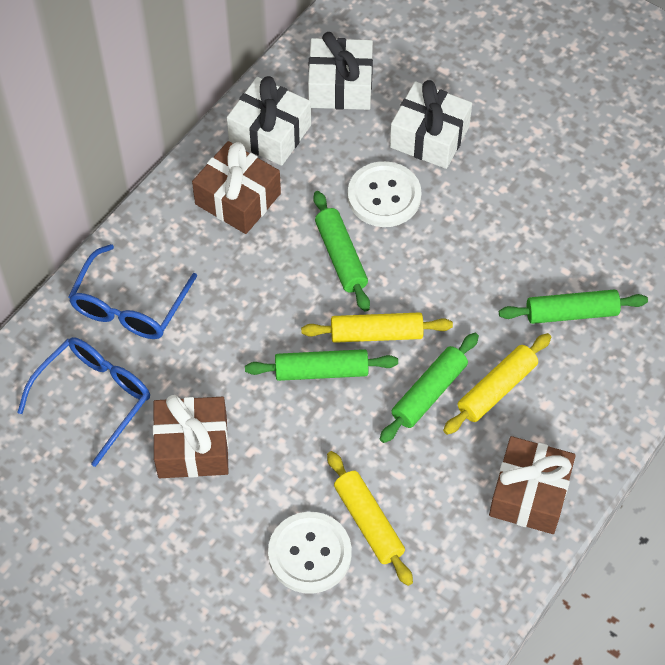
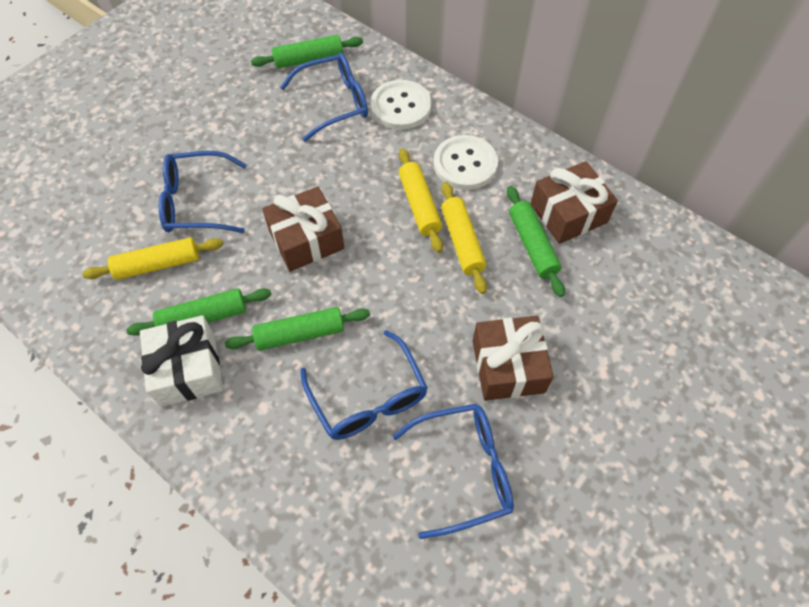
blue glasses: [17,337,150,467] [68,244,197,339] = 2 -> [159,151,247,233] [280,53,368,142] [300,330,428,440] [393,404,514,539] = 4
white gift: [227,76,311,166] [308,32,373,110] [390,80,472,169] = 3 -> [140,315,223,407] = 1

